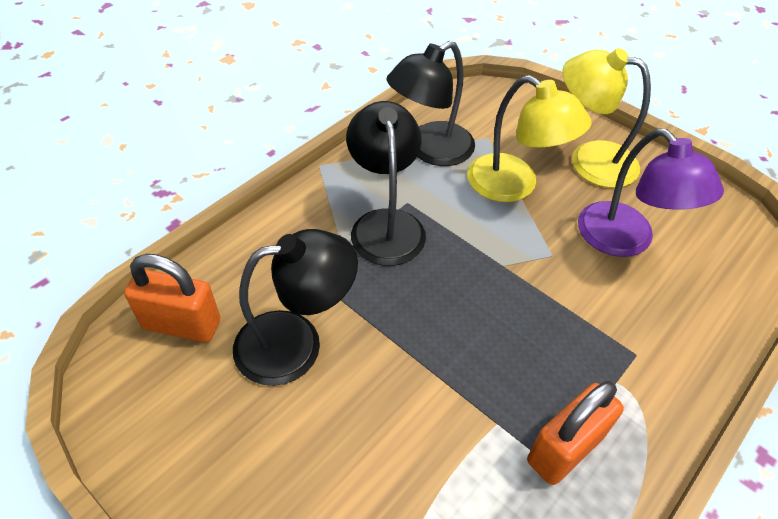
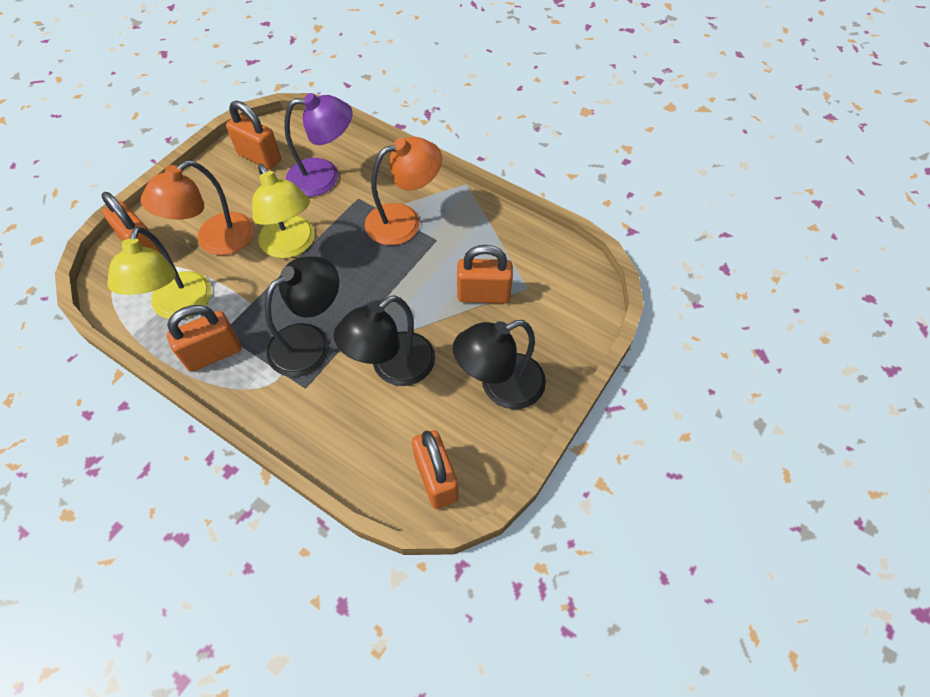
orange lamp: none = 0 -> [141,160,254,255] [365,137,442,245] = 2
orange padlock: [124,254,220,342] [527,381,624,485] = 2 -> [101,192,161,254] [167,305,241,372] [226,101,281,170] [412,430,458,509] [457,245,513,303] = 5

